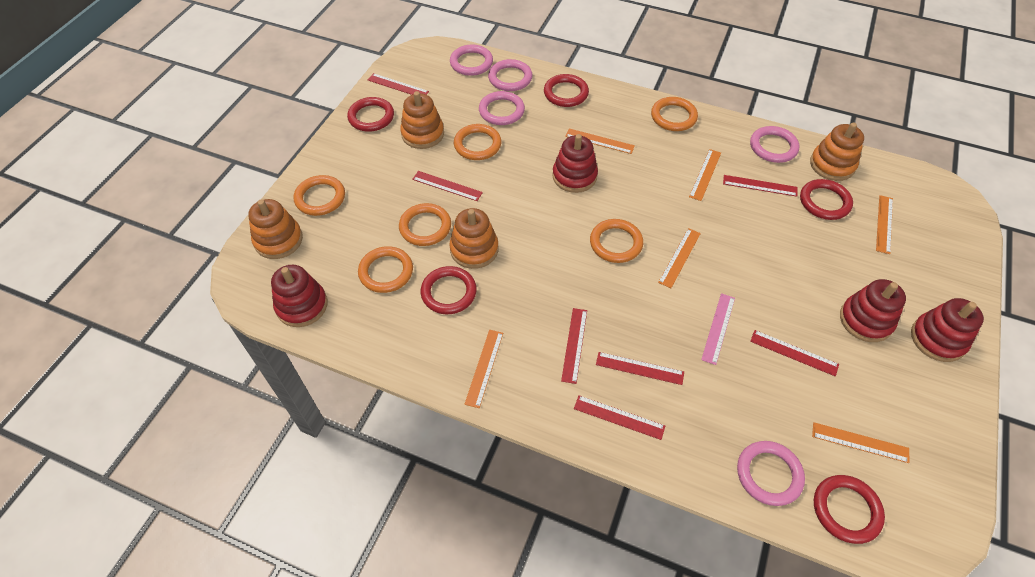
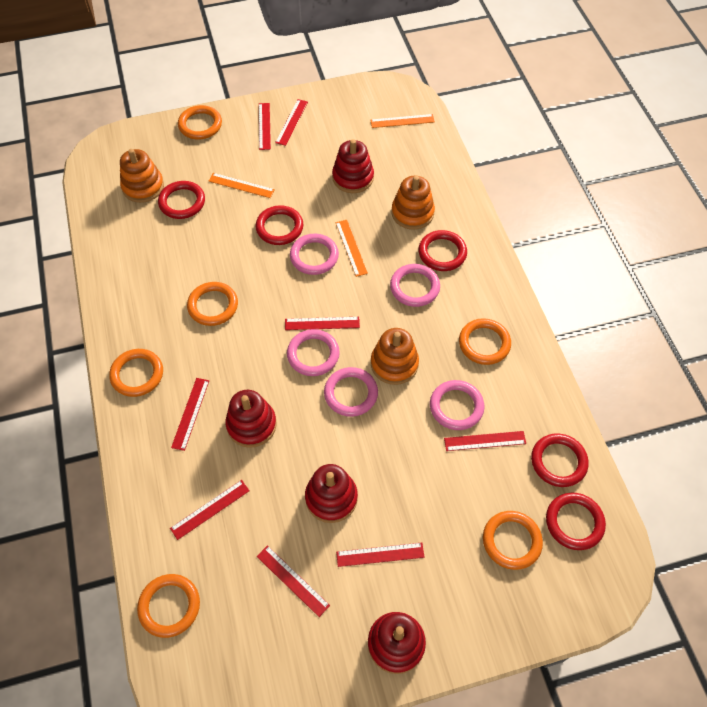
orange ruler: [465,330,503,408] [565,128,635,154] [658,228,701,288] [689,149,721,201] [812,422,909,463] [876,195,893,254] = 6 -> [209,173,275,198] [335,220,368,277] [370,114,435,128] = 3
orange stacking toy: [248,199,303,259] [400,91,444,149] [449,208,498,269] [810,122,864,181] = 4 -> [120,149,164,203] [371,328,419,385] [392,176,435,230] = 3
pink ruler: [701,293,735,365] = 1 -> none = 0
red ruler: [368,73,429,95] [412,171,483,201] [561,308,587,384] [574,395,665,440] [596,352,684,385] [723,175,797,197] [750,330,839,376] = 7 -> [170,480,250,540] [171,378,209,451] [257,545,330,617] [259,103,271,150] [275,99,308,146] [285,317,360,330] [336,543,424,567] [444,431,526,451] = 8

